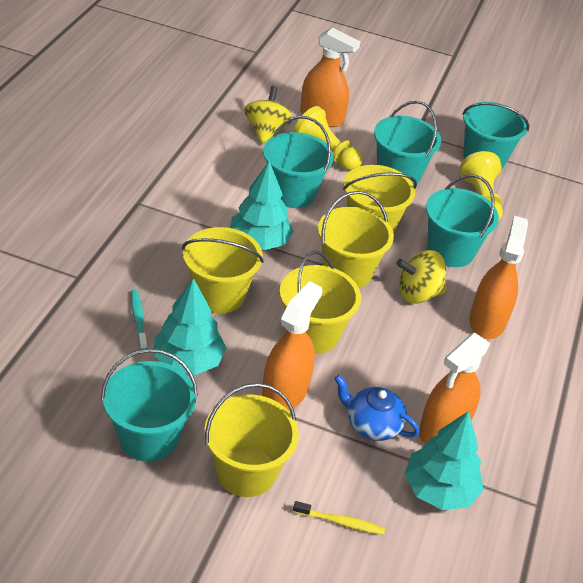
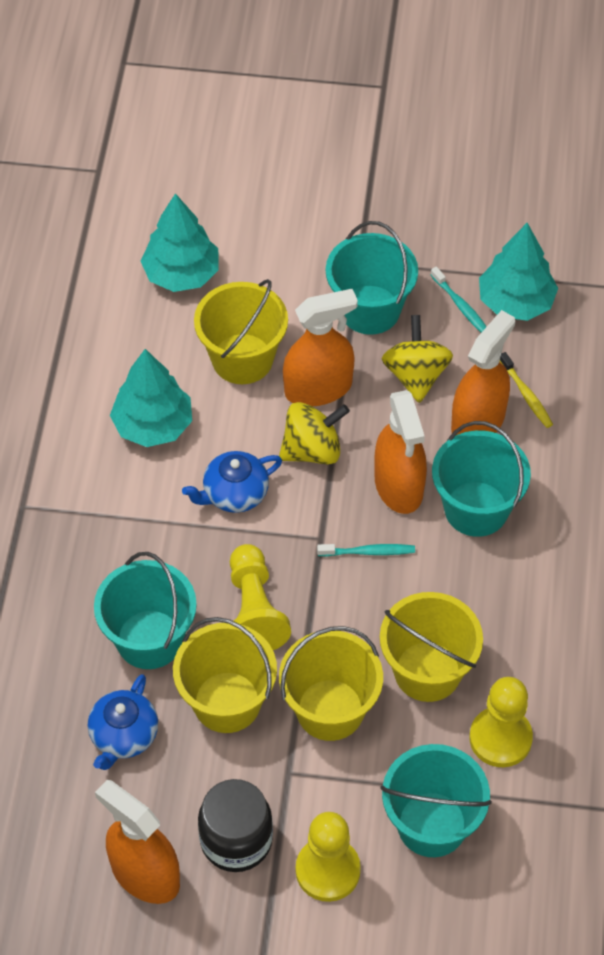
black jar: none = 0 -> [198,779,273,872] = 1
blue teapot: [334,375,420,441] = 1 -> [88,674,158,770] [182,451,282,513] = 2
turquoise bucket: [101,349,198,462] [263,116,334,208] [374,101,441,185] [426,175,499,267] [462,102,529,169] = 5 -> [94,552,197,669] [326,221,418,335] [380,744,492,857] [432,421,531,537] = 4
turquoise toothbrush: [131,290,147,350] = 1 -> [317,544,415,557] [431,267,487,333] = 2
yellow bucket: [182,227,264,313] [204,383,299,497] [279,251,361,354] [318,191,394,288] [343,165,417,233] = 5 -> [173,617,277,733] [194,279,288,384] [279,626,383,741] [380,592,483,702] = 4
yellow pawn: [293,106,363,171] [460,151,503,221] = 2 -> [230,544,291,650] [296,812,361,902] [470,677,533,767] = 3

